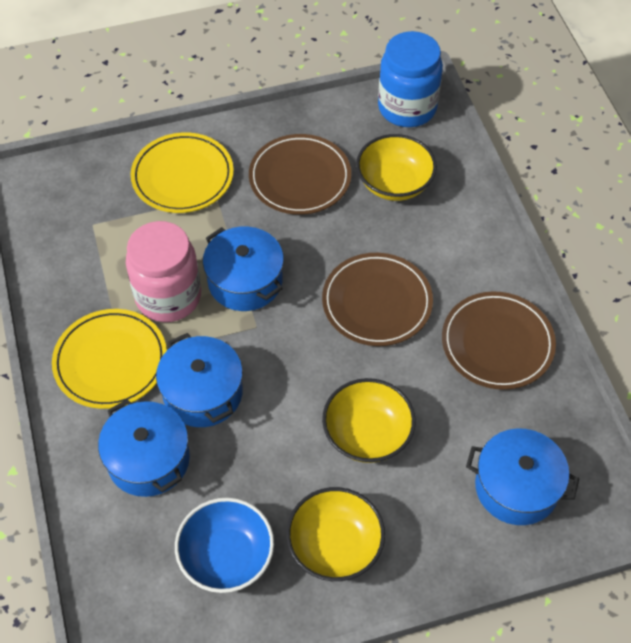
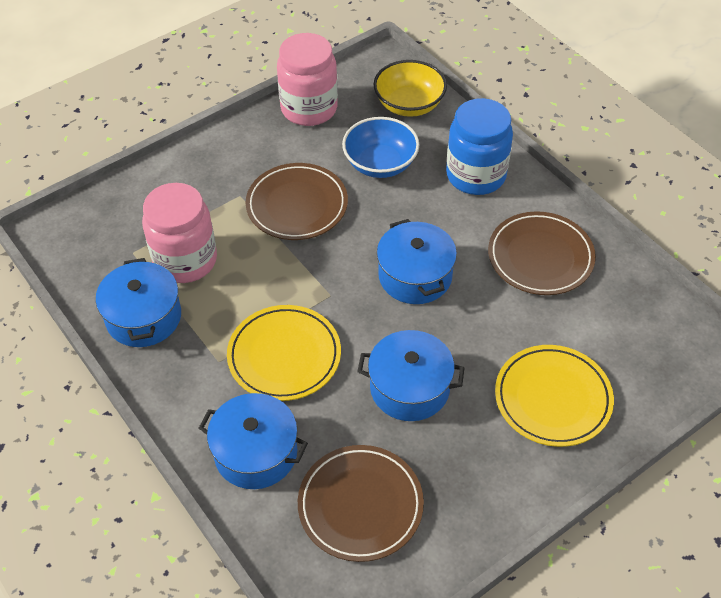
pink jar: [126,221,201,322] = 1 -> [142,183,217,283] [277,33,338,126] = 2
yellow bowl: [286,487,385,581] [322,378,416,463] [356,134,437,201] = 3 -> [373,60,447,117] = 1

